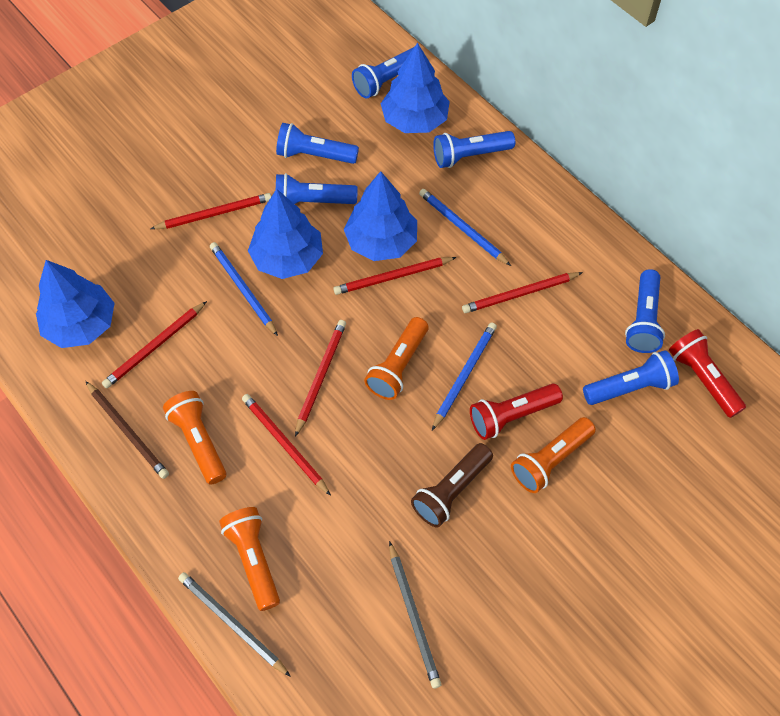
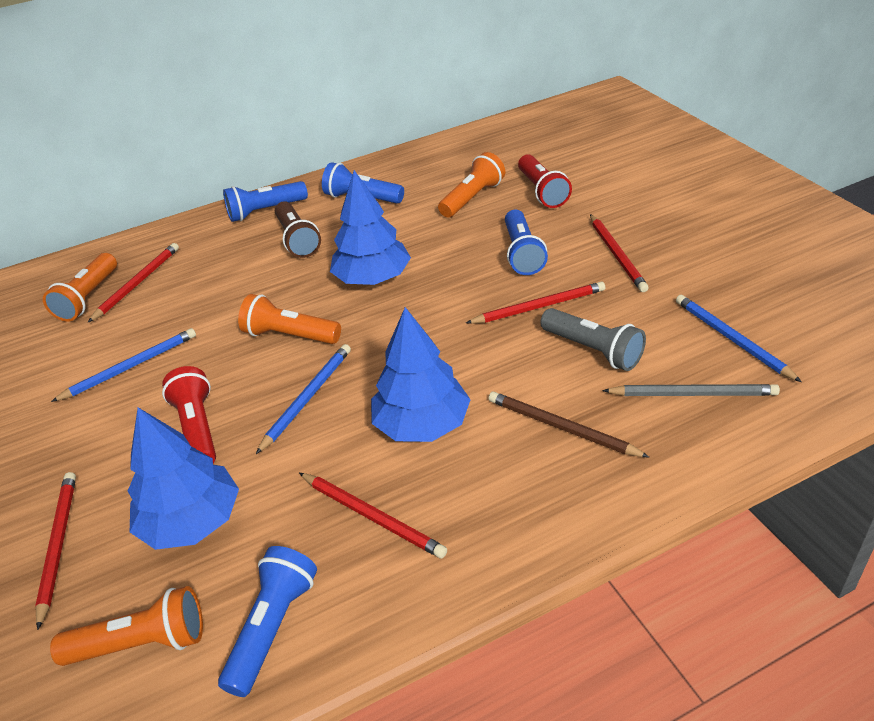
blue flashlight: [276,123,359,164] [276,173,358,204] [352,47,414,99] [433,131,515,168] [583,350,679,405] [625,269,665,353] = 6 -> [218,546,317,697] [223,181,308,222] [322,162,404,204] [505,210,548,275] = 4
blue tree: [36,260,115,348] [248,189,323,279] [344,171,417,261] [380,43,450,133] = 4 -> [128,407,239,550] [330,170,411,285] [371,307,471,442] = 3
grey flashlight: none = 0 -> [541,308,646,371] = 1
grey pencil: [178,572,291,677] [389,541,441,689] = 2 -> [602,384,780,396] = 1
red pencil: [102,301,207,388] [150,193,271,229] [242,394,331,496] [295,320,346,437] [333,257,457,295] [462,272,583,313] = 6 -> [35,472,76,630] [87,243,179,323] [299,473,447,559] [466,281,605,324] [590,214,649,292] = 5

